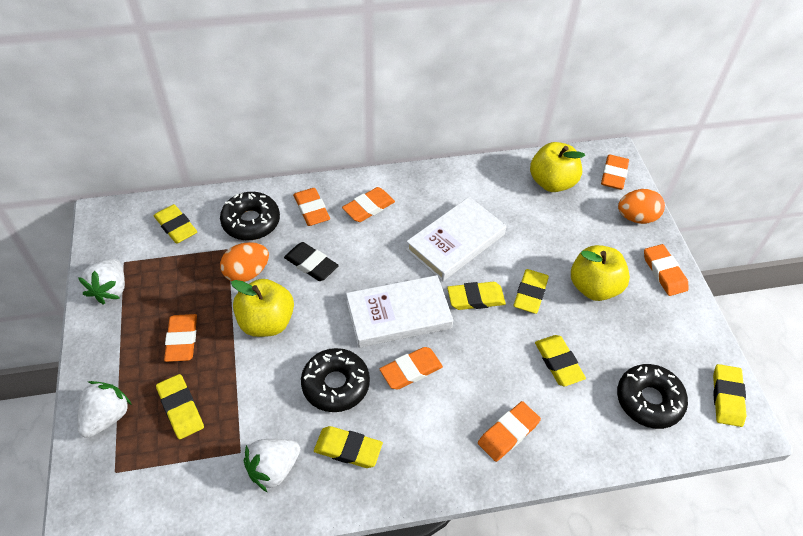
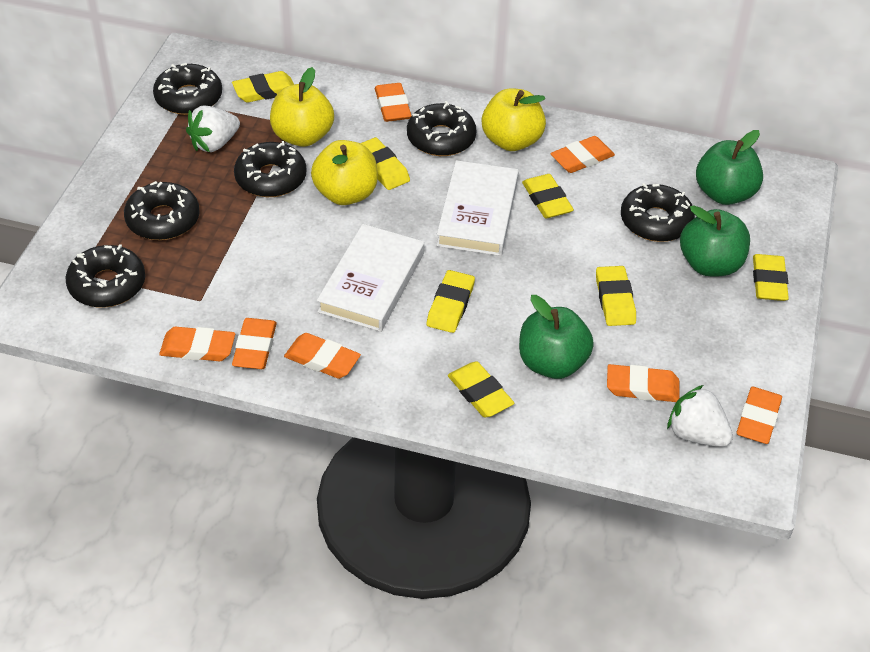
black donut: [220,192,280,240] [301,348,370,412] [617,364,688,429] = 3 -> [65,244,145,308] [124,181,200,240] [153,63,222,115] [234,141,306,197] [407,101,477,156] [621,183,695,242] = 6
black eraser: [284,242,339,281] = 1 -> none = 0
green apple: none = 0 -> [519,295,594,379] [680,205,750,276] [696,130,763,205] = 3
orange egg: [220,242,269,282] [618,189,665,224] = 2 -> none = 0
white strawberry: [78,259,125,305] [78,381,132,438] [244,439,300,492] = 3 -> [186,105,240,152] [667,385,733,447] = 2

